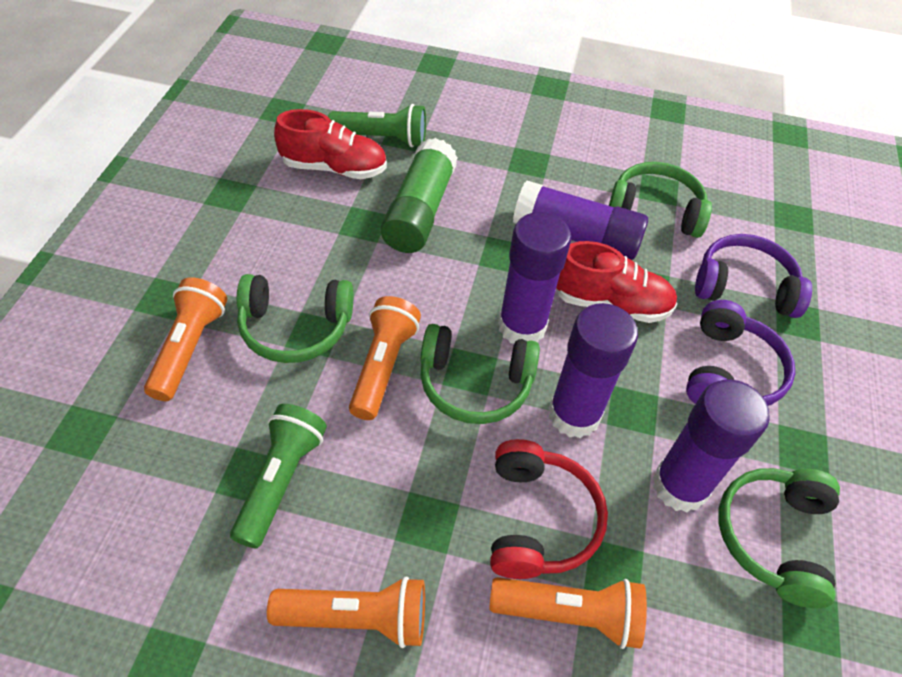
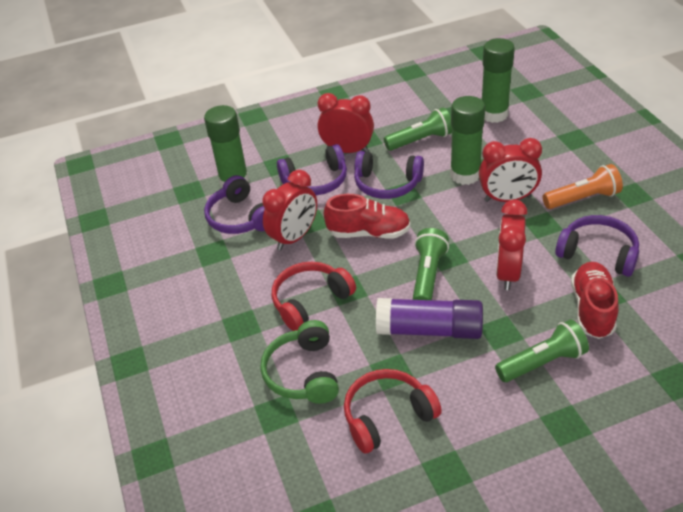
green flashlight: [230,404,327,548] [328,104,426,147] = 2 -> [384,107,452,151] [413,228,449,300] [495,320,589,382] = 3
green glue stick: [381,138,458,253] = 1 -> [204,105,249,188] [450,96,485,185] [482,38,515,123] = 3
green headphones: [237,274,354,363] [420,324,540,424] [609,162,712,238] [718,468,840,608] = 4 -> [260,320,339,404] = 1
orange flashlight: [144,277,227,401] [267,576,425,648] [349,296,421,420] [489,577,647,649] = 4 -> [543,164,623,209] = 1
purple glue stick: [498,212,571,343] [513,180,648,260] [549,303,638,438] [653,379,770,513] = 4 -> [376,298,483,339] = 1
purple headphones: [686,300,795,406] [695,234,812,318] = 2 -> [204,175,265,234] [277,144,347,195] [354,151,424,199] [555,215,639,277] = 4
red clock: none = 0 -> [262,170,317,251] [318,93,374,153] [479,138,542,202] [496,200,528,290] = 4
red headphones: [490,439,608,579] = 1 -> [272,262,356,331] [344,369,442,453] = 2

